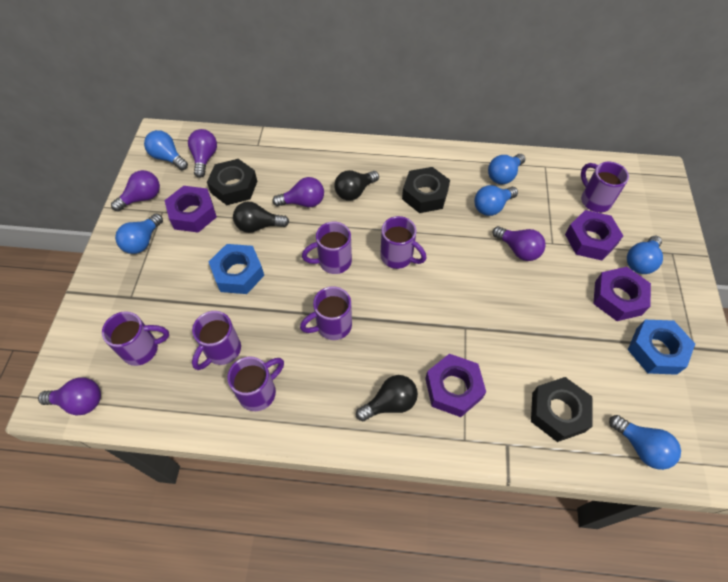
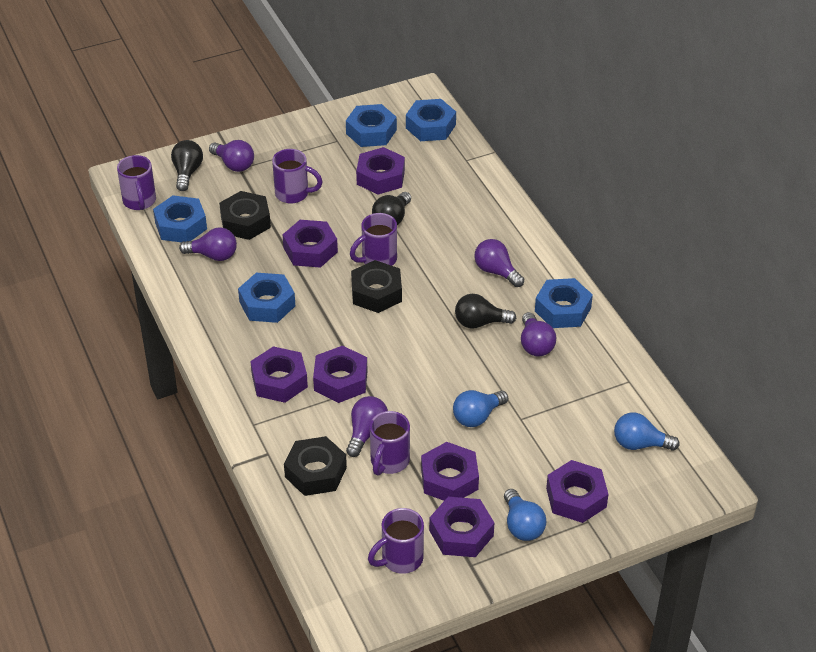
blue light bulb: [115,214,163,254] [144,130,188,170] [474,185,518,216] [488,154,525,184] [609,415,681,470] [627,236,663,274] = 6 -> [453,390,508,427] [504,489,546,541] [614,412,680,451] = 3
blue nut: [209,244,264,294] [628,320,695,375] = 2 -> [153,195,207,242] [238,273,295,323] [346,104,397,147] [406,99,456,141] [535,278,593,328] = 5
purple mug: [102,311,169,366] [192,311,241,370] [227,357,284,411] [300,286,352,340] [302,222,352,274] [380,216,427,269] [581,162,629,213] = 7 -> [117,155,156,210] [272,149,323,204] [350,213,397,266] [368,508,424,574] [370,411,410,476] = 5
purple nut: [164,186,217,233] [425,354,486,417] [565,210,623,261] [593,267,651,321] = 4 -> [250,346,308,403] [282,220,338,268] [313,346,368,403] [356,147,405,195] [421,442,479,501] [429,497,494,557] [546,460,608,523] = 7

